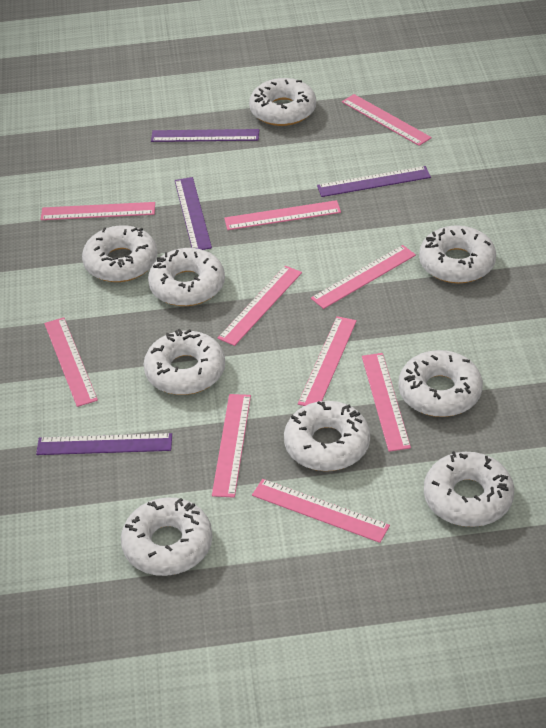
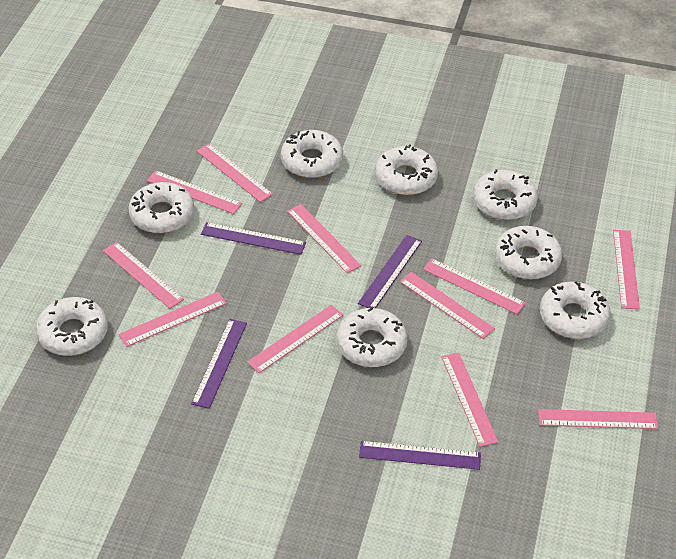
pink ruler: [41,202,155,220] [44,317,98,407] [212,394,251,498] [218,266,302,346] [224,200,341,230] [252,479,390,543] [298,316,357,406] [311,245,416,309] [342,94,432,146] [362,353,411,452] = 10 -> [103,242,184,309] [119,292,227,347] [147,170,242,214] [196,143,273,202] [247,305,343,373] [287,204,361,273] [400,272,495,339] [423,259,526,314] [441,353,498,447] [538,409,658,429] [613,230,640,309] = 11
white donut: [82,225,158,282] [121,497,213,576] [143,329,225,395] [148,248,225,306] [249,78,316,126] [284,401,370,471] [399,350,483,417] [419,225,496,283] [424,451,514,527] = 9 -> [36,297,108,356] [128,182,194,233] [281,130,343,178] [336,307,408,367] [375,144,438,195] [473,169,538,220] [495,226,562,280] [540,281,611,339] = 8

